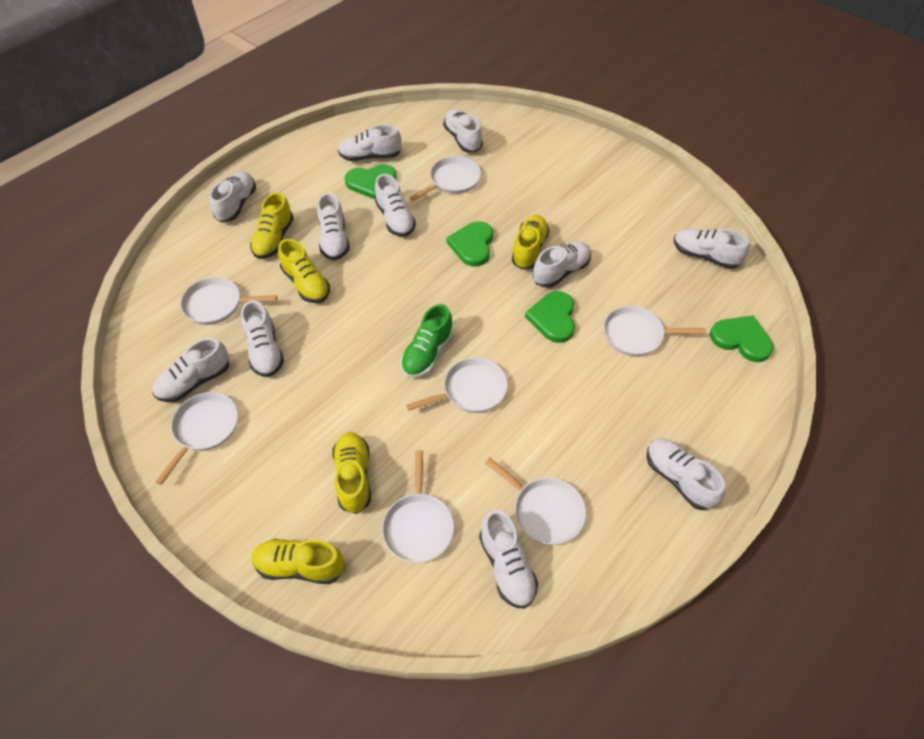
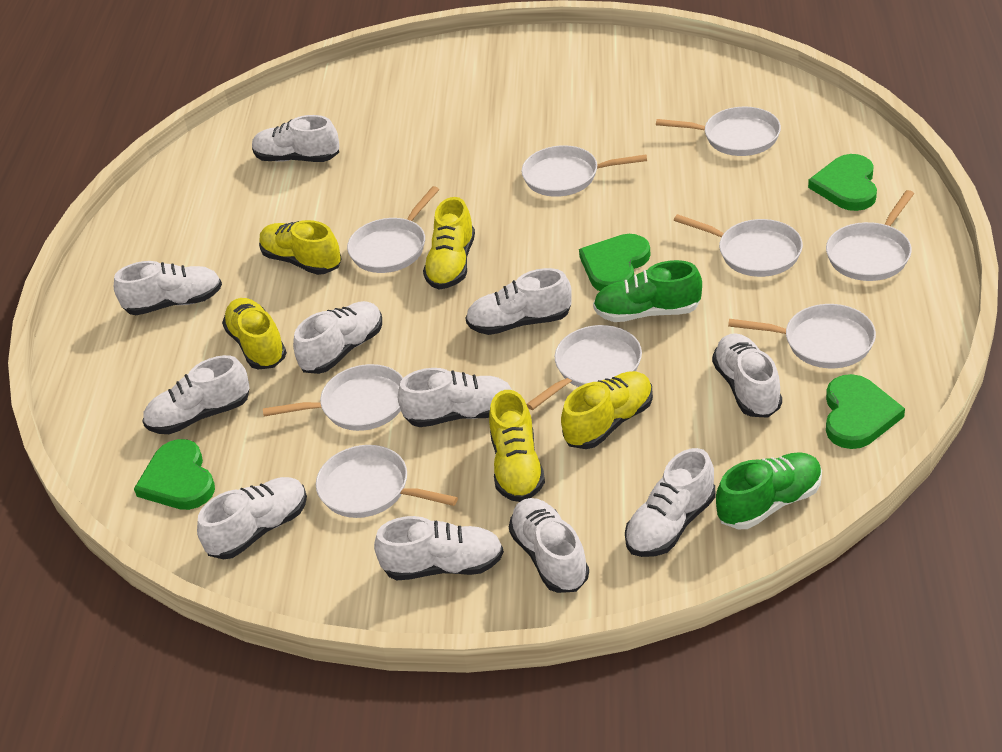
green shoe: [401,304,454,378] = 1 -> [593,260,702,322] [716,452,822,529] = 2
white pan: [155,392,238,485] [180,277,277,325] [382,450,454,563] [406,358,508,413] [409,156,481,201] [485,457,586,545] [603,306,706,356] = 7 -> [263,364,403,431] [316,445,458,518] [347,186,439,273] [522,145,647,197] [527,325,642,410] [656,107,781,156] [674,214,803,277] [728,304,876,368] [826,190,914,281] = 9

